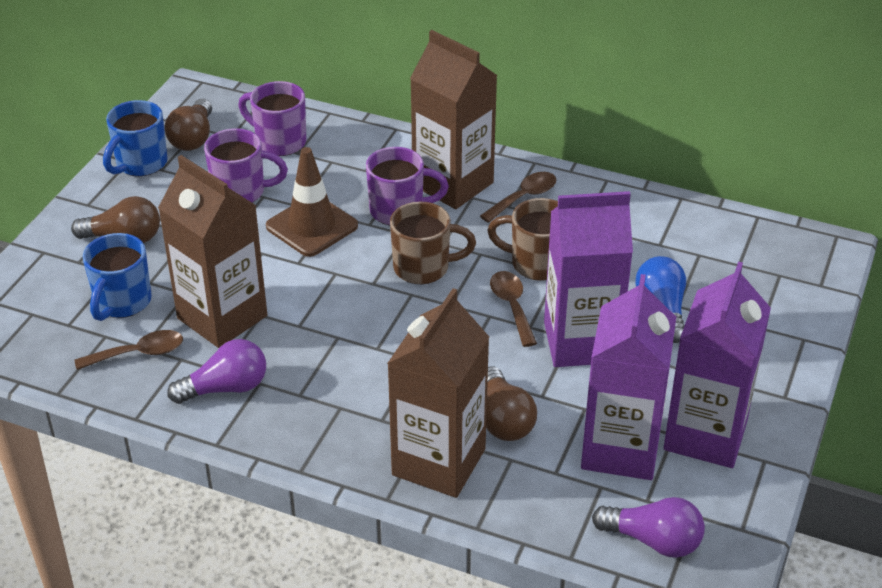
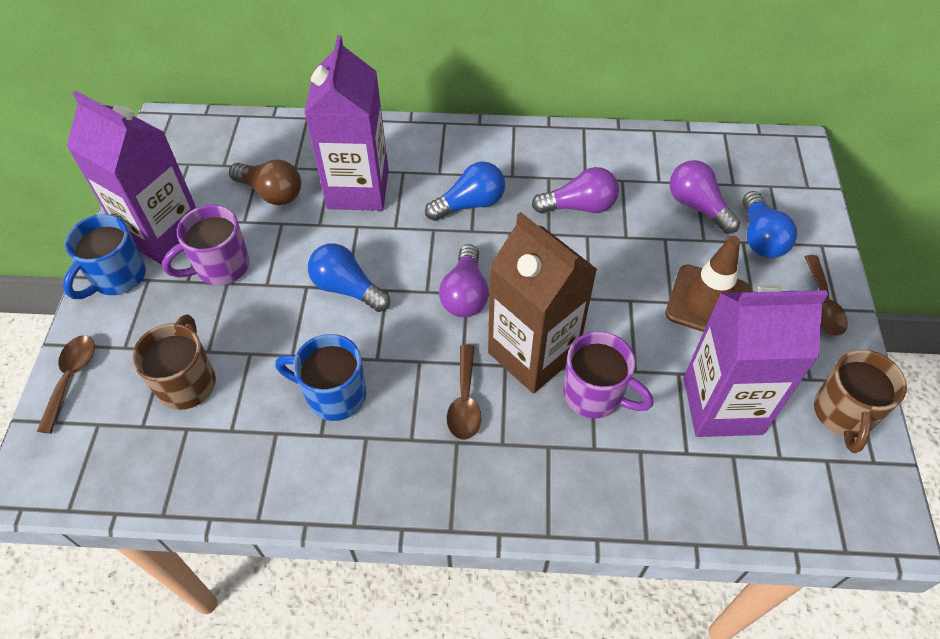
blue light bulb: [635,256,686,343] = 1 -> [308,243,390,312] [425,162,505,221] [743,191,797,258] = 3
brown carton: [158,155,267,348] [387,288,489,498] [410,30,498,209] = 3 -> [488,212,597,393] = 1
brown light bulb: [71,196,160,243] [165,99,212,151] [486,367,537,441] = 3 -> [229,159,301,205] = 1
purple light bulb: [167,339,266,404] [592,497,705,558] = 2 -> [439,244,489,318] [532,167,619,213] [670,160,740,234] = 3
purple mug: [204,128,288,203] [238,81,306,156] [366,147,449,225] = 3 -> [162,205,250,285] [563,331,654,418] = 2

